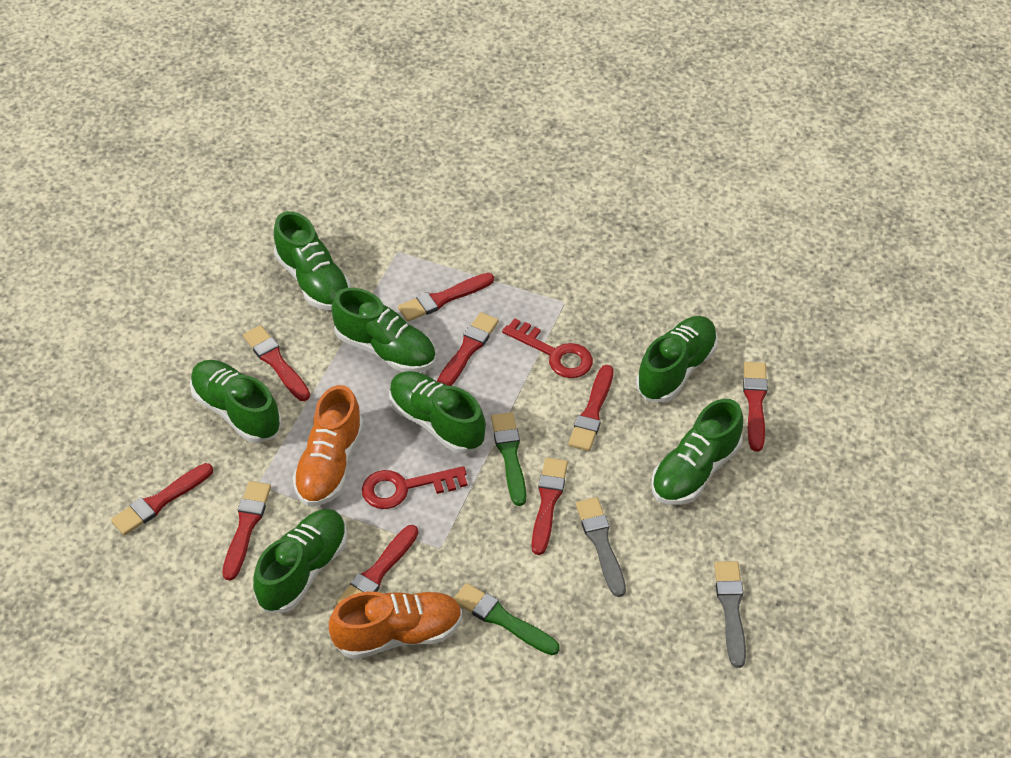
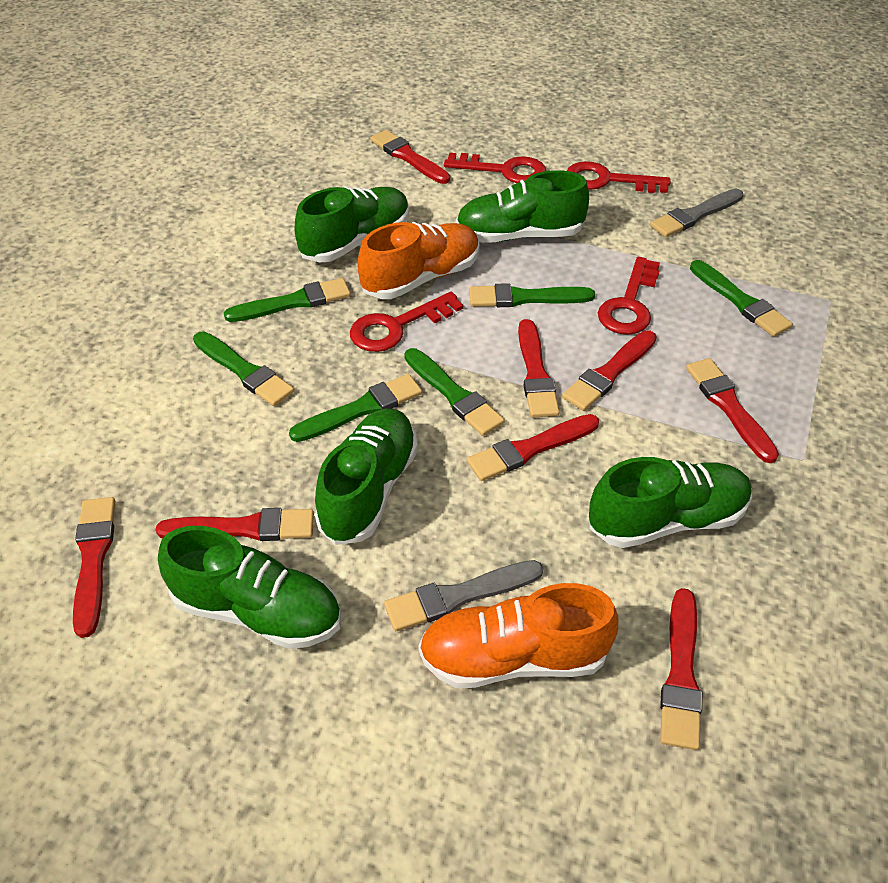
green brush: [454,583,560,655] [491,412,526,506] = 2 -> [193,331,294,406] [224,278,351,322] [289,374,422,442] [404,348,504,436] [469,283,595,307] [690,260,793,337] = 6
green shoe: [190,360,282,443] [253,509,347,613] [274,211,351,311] [332,288,436,372] [389,371,486,454] [636,316,718,403] [651,399,743,505] = 7 -> [158,526,341,649] [295,187,409,262] [315,409,418,545] [456,170,589,243] [589,457,752,548] = 5
red brush: [111,463,213,535] [223,481,271,581] [243,325,310,401] [336,525,419,604] [398,273,494,322] [437,312,499,386] [531,458,568,555] [568,365,614,451] [743,362,768,452] = 9 -> [73,497,115,638] [156,508,314,541] [370,130,450,184] [467,414,599,481] [518,319,560,417] [562,330,657,411] [660,588,702,750] [686,358,779,463] = 8
red key: [362,466,467,509] [502,318,593,378] = 2 -> [350,292,463,352] [444,153,546,183] [567,161,671,193] [598,257,660,335] = 4

